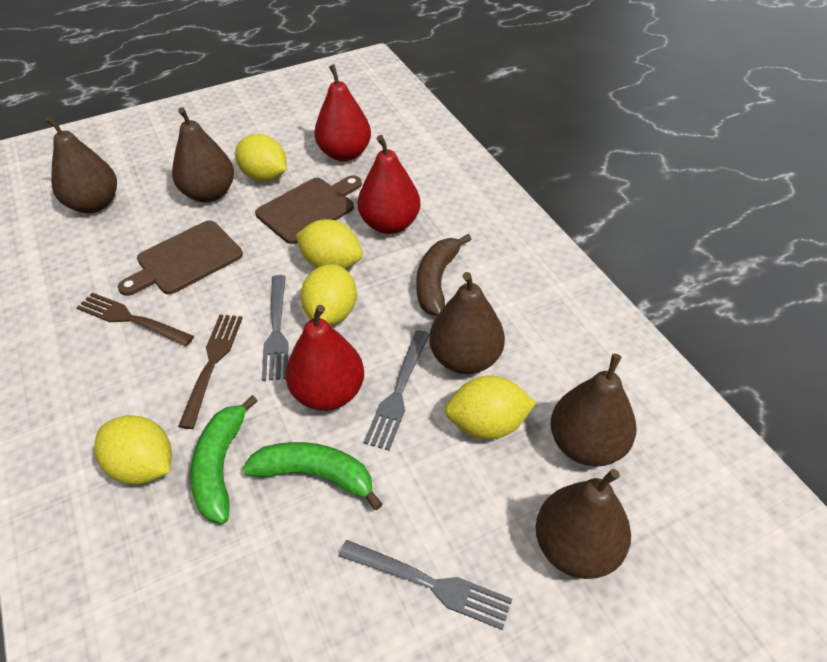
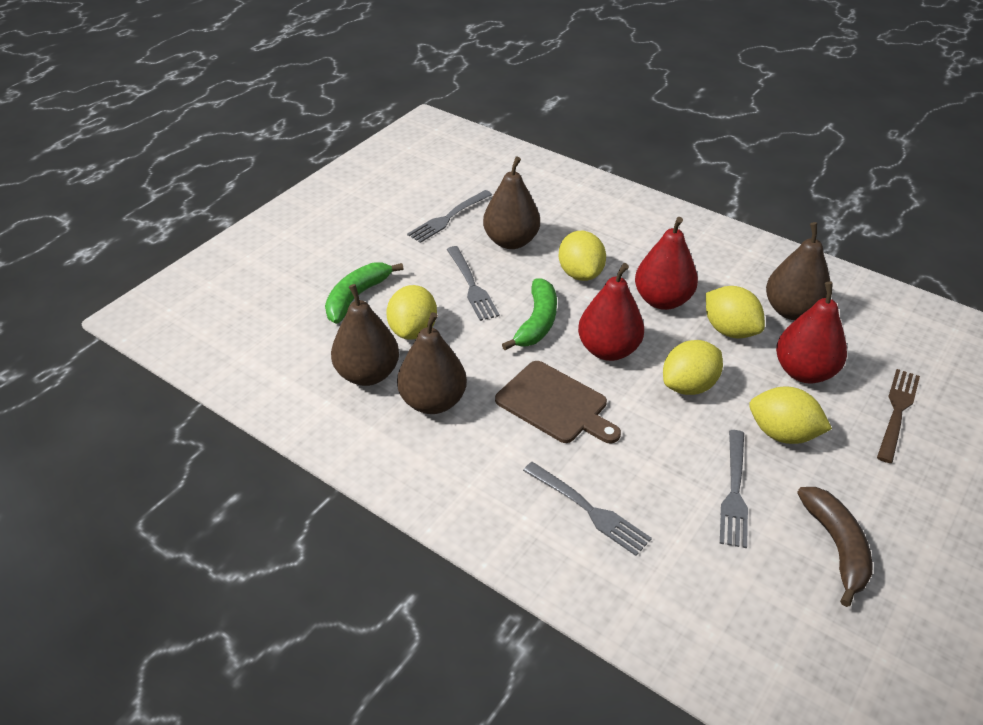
brown cutting board: [118,220,243,296] [255,175,362,244] = 2 -> [495,361,621,444] = 1
brown fork: [76,293,194,346] [178,314,242,429] = 2 -> [877,369,920,463] = 1
brown pear: [45,116,117,213] [172,107,234,203] [429,272,505,374] [536,469,631,579] [550,353,637,467] = 5 -> [331,284,399,386] [397,312,467,414] [483,157,540,249] [766,222,831,320] = 4
grey fork: [262,275,289,381] [339,540,512,630] [364,330,430,451] = 3 -> [407,190,492,243] [447,246,500,321] [523,462,652,556] [720,430,748,548] = 4

